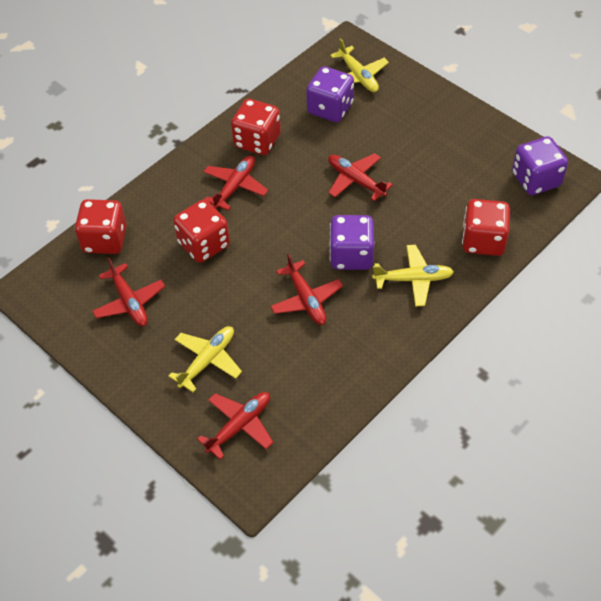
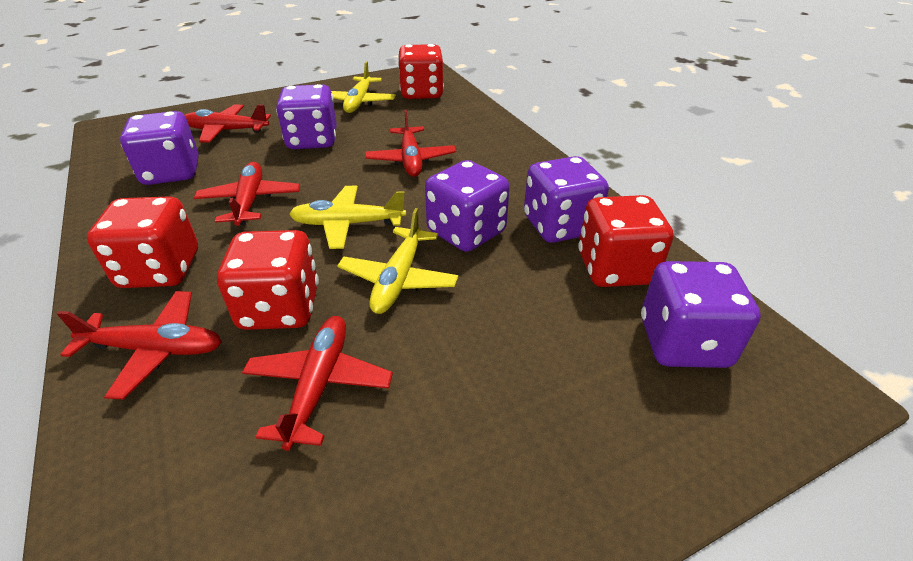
purple dice: [306,66,354,122] [329,215,374,270] [512,136,568,195] = 3 -> [120,111,199,185] [276,84,337,149] [425,160,510,252] [524,156,609,243] [641,261,761,368] = 5

